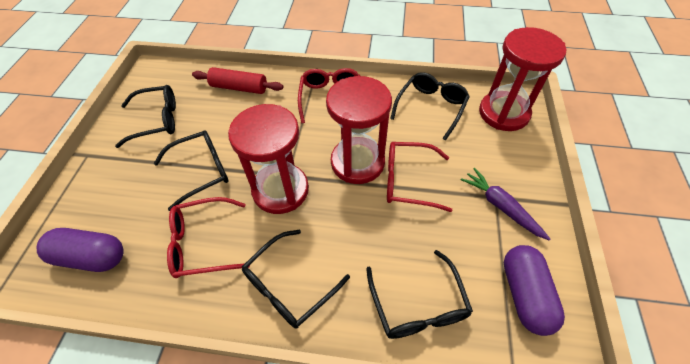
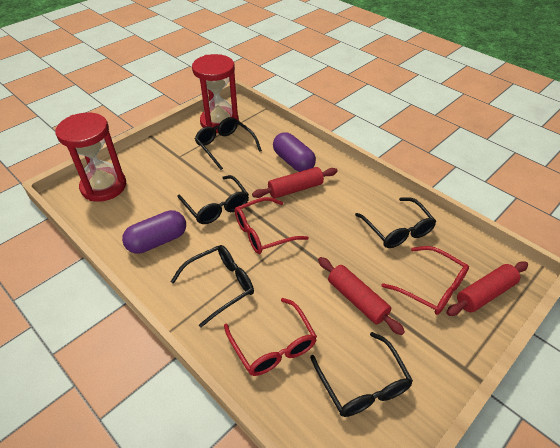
purple carrot: [461,168,550,240] = 1 -> none = 0
red hourglass: [228,104,309,214] [326,76,392,184] [479,27,566,131] = 3 -> [55,113,126,202] [192,54,239,133] = 2
red rolling pin: [192,67,283,94] = 1 -> [252,167,338,199] [318,257,405,335] [446,261,528,316] = 3

